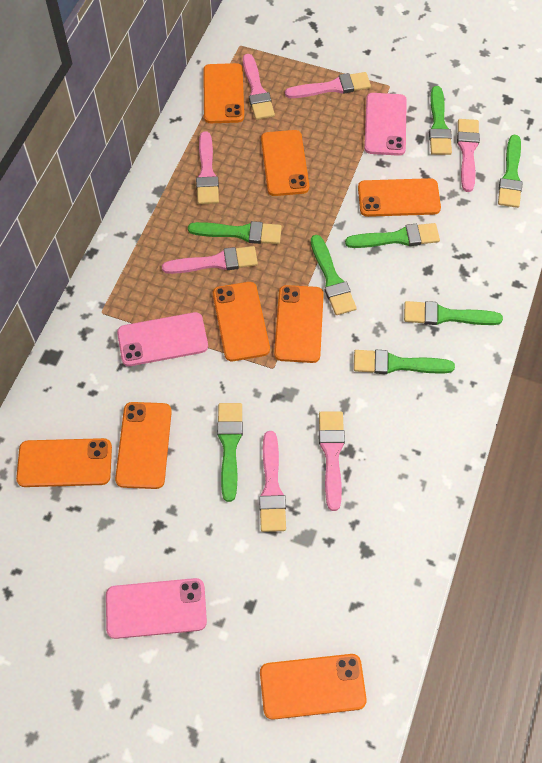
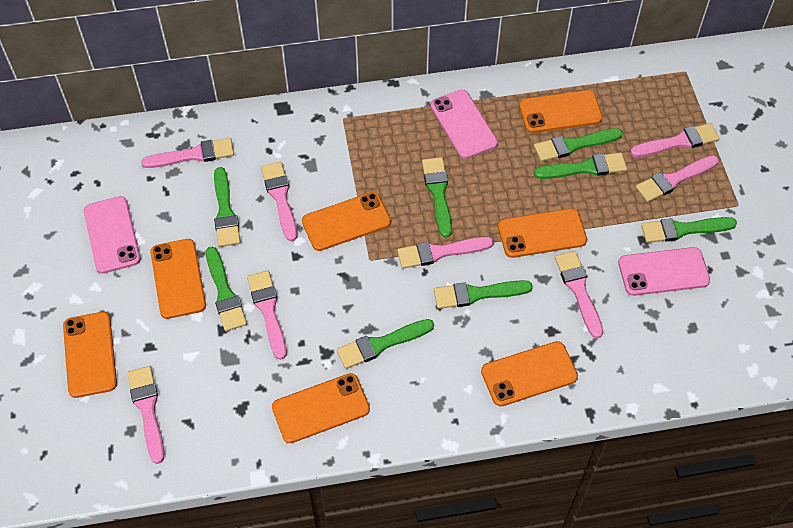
orange phone: [16,438,112,487] [115,402,172,489] [203,63,244,123] [213,282,270,361] [260,654,367,720] [261,130,309,196] [274,285,324,363] [358,178,441,217] = 8 -> [63,312,117,398] [150,239,206,319] [272,373,370,443] [302,192,391,251] [481,341,578,407] [498,208,587,258] [519,90,603,133] = 7
pink brush: [162,246,258,274] [196,131,219,204] [243,54,275,120] [259,431,286,532] [285,72,371,98] [319,411,345,511] [457,119,480,192] = 7 -> [127,366,164,464] [141,138,234,168] [247,271,287,360] [261,162,297,241] [397,237,494,269] [555,251,603,338] [630,123,720,157] [636,155,719,202] = 8

